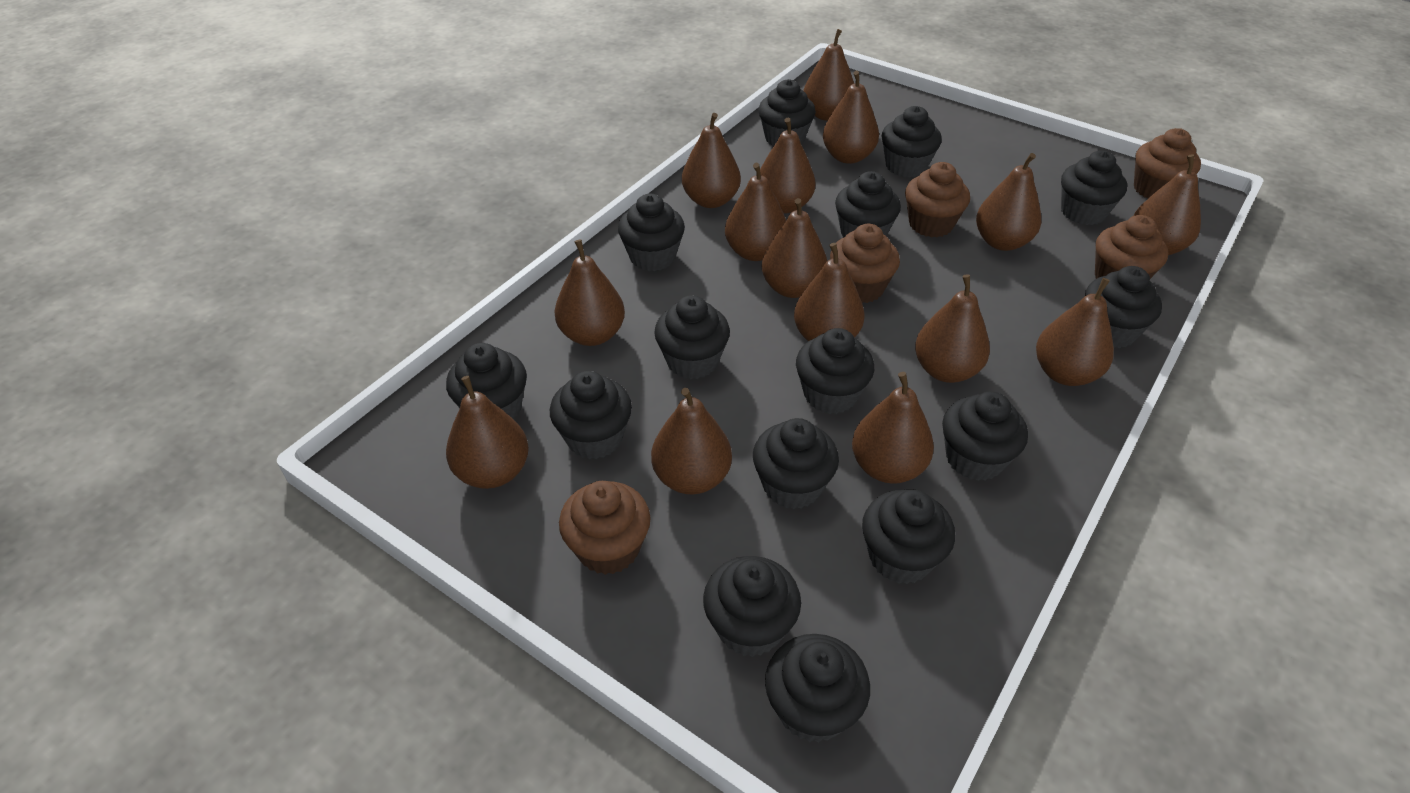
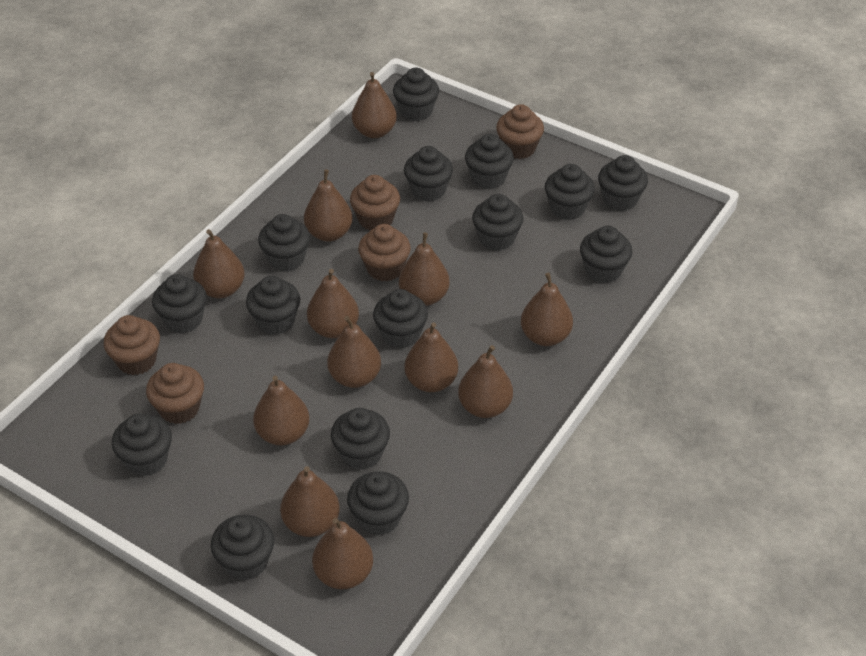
brown pear: [446,376,529,489] [554,239,625,346] [651,388,732,494] [682,113,741,208] [725,163,786,261] [760,118,815,213] [762,198,827,298] [794,243,865,341] [804,29,854,121] [823,71,879,164] [852,372,934,484] [915,274,990,383] [976,153,1041,251] [1036,278,1114,386] [1134,155,1201,255] = 15 -> [193,229,244,298] [253,376,309,446] [280,466,340,537] [304,169,353,242] [307,269,359,338] [312,518,373,589] [327,316,381,388] [352,72,397,138] [399,233,450,306] [404,322,458,392] [458,345,513,418] [521,273,573,346] = 12

